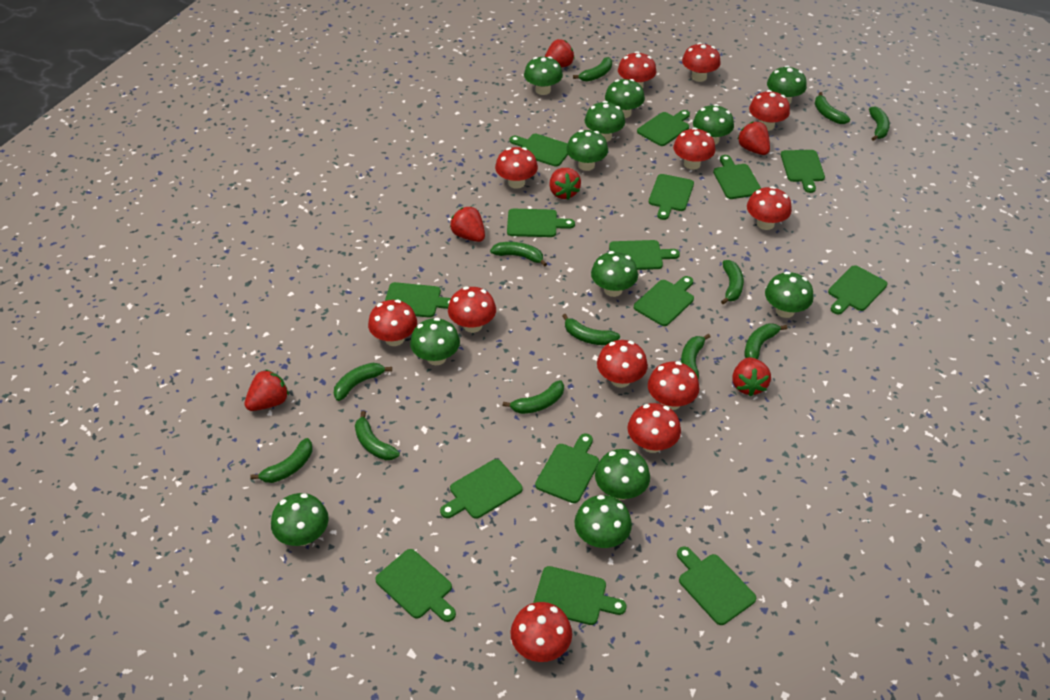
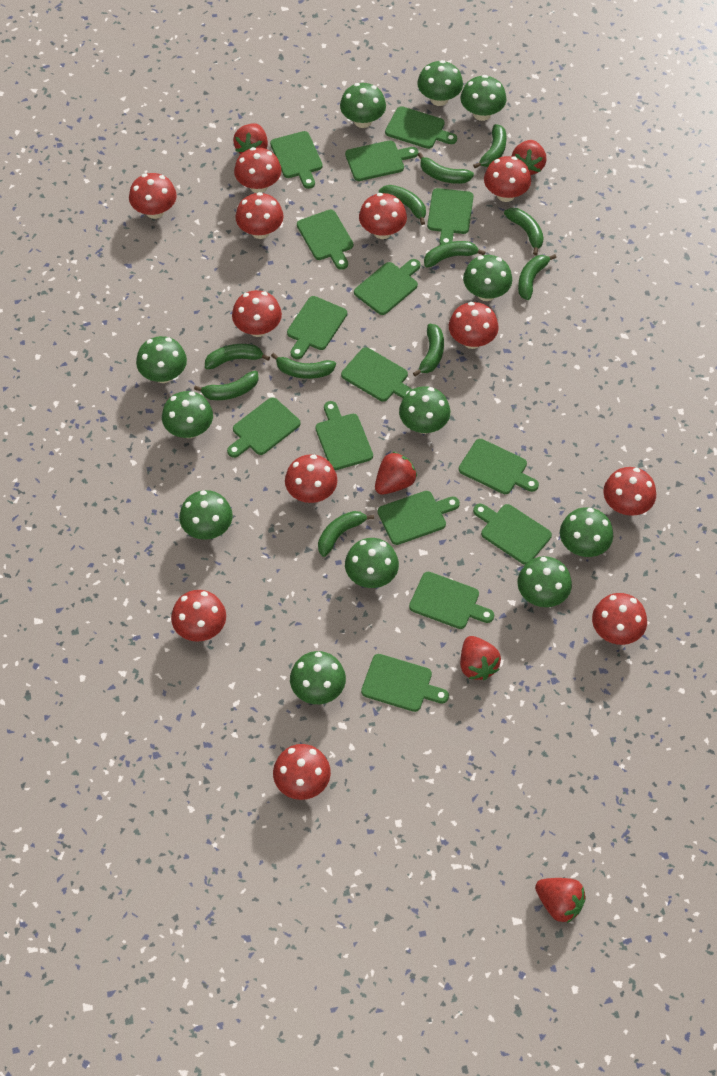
green banana: [250,438,312,483] [334,363,392,401] [355,411,400,460] [490,242,547,267] [503,380,564,414] [562,314,620,345] [573,57,612,82] [681,334,711,380] [721,260,744,305] [744,323,787,359] [814,92,850,124] [869,106,890,141] = 12 -> [194,371,259,400] [205,344,270,369] [271,353,336,379] [318,511,374,557] [379,185,426,225] [413,324,444,376] [418,152,474,184] [424,241,485,267] [473,124,507,168] [504,208,544,255] [518,254,556,300] = 11
red strawberry: [244,370,289,411] [450,206,485,242] [545,39,575,68] [549,168,581,199] [732,357,771,397] [738,121,770,155] = 6 -> [233,123,268,154] [375,451,417,495] [460,636,501,680] [511,140,546,175] [535,878,586,924] = 5

